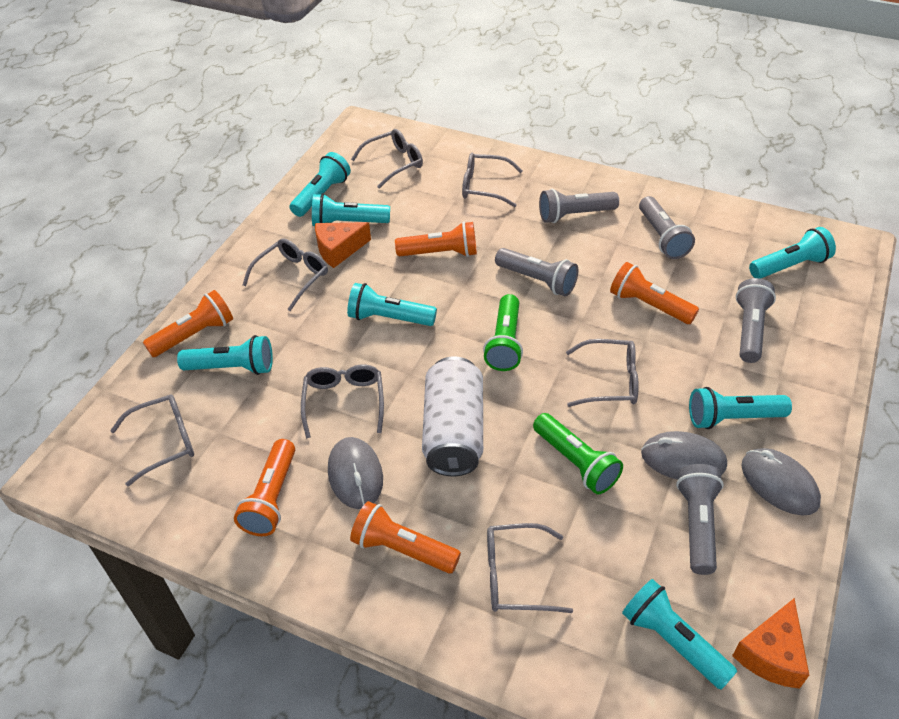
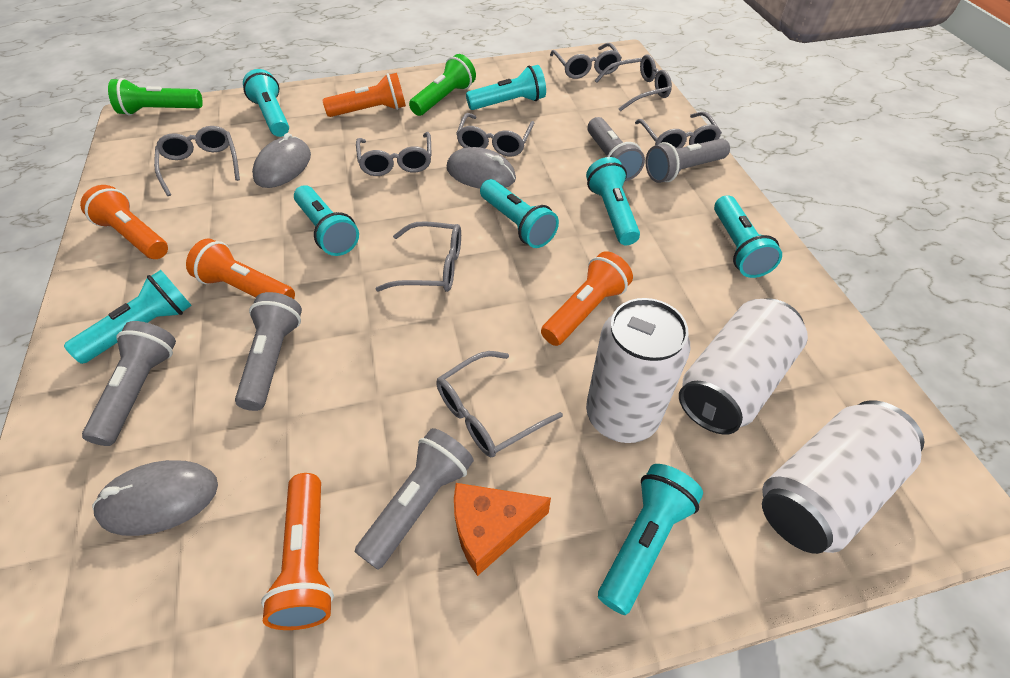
grey glasses: [110,394,194,487] [243,239,328,311] [301,364,384,439] [351,129,423,189] [462,153,523,207] [487,523,573,613] [566,339,639,407] = 7 -> [154,126,240,196] [356,132,432,176] [376,221,461,292] [436,351,563,457] [456,113,534,156] [550,43,622,79] [595,55,672,111] [635,112,722,148] = 8
orange cheese: [315,222,371,268] [732,598,809,689] = 2 -> [454,483,551,576] = 1
turquoise flashlight: [177,335,273,375] [290,152,351,217] [312,193,390,226] [347,283,437,326] [622,579,737,690] [689,387,792,429] [749,227,836,279] = 7 -> [64,270,192,364] [243,69,289,137] [294,185,359,256] [466,65,546,110] [480,179,559,248] [586,157,640,245] [598,464,703,615] [714,195,782,278] = 8
white can: [422,357,483,476] = 1 -> [586,298,690,443] [679,298,808,435] [762,400,924,554] = 3

